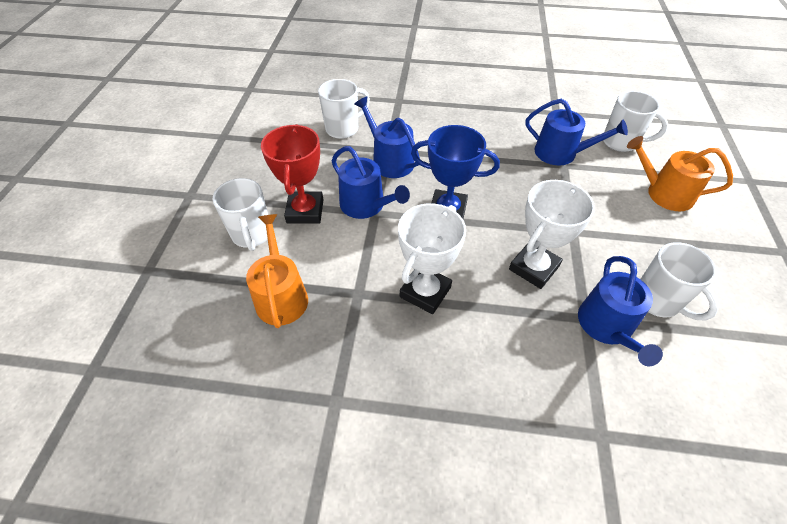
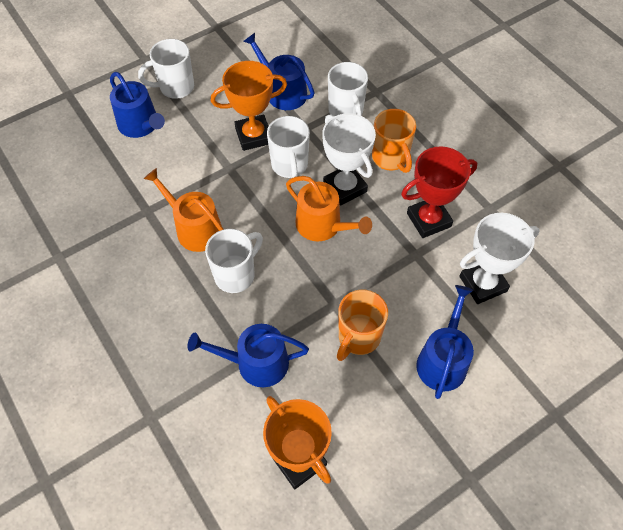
blue trophy: [411,125,500,219] = 1 -> none = 0
orange mug: none = 0 -> [337,290,388,361] [372,109,416,173] = 2
orange trophy: none = 0 -> [211,61,287,151] [263,396,332,489] = 2

